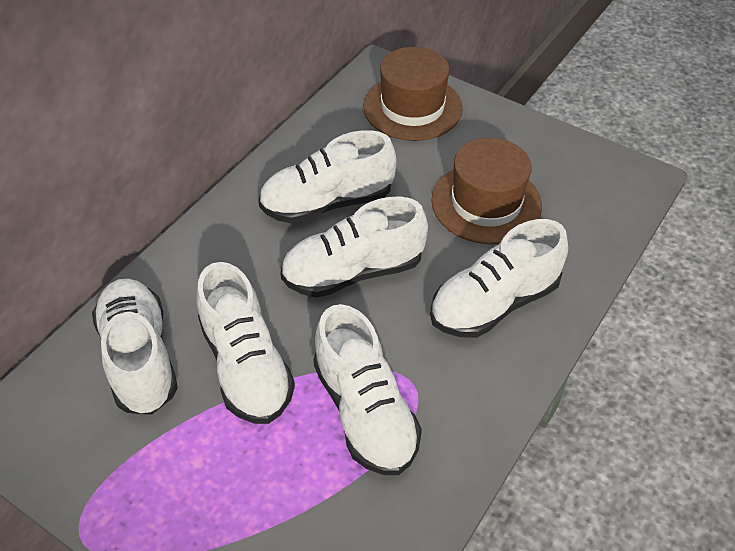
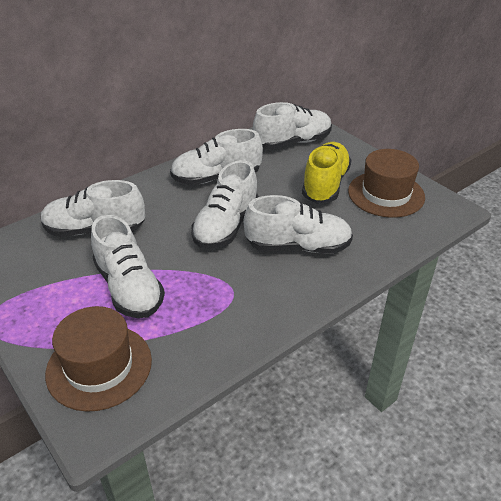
yellow shoe: none = 0 -> [302,142,351,203] = 1

